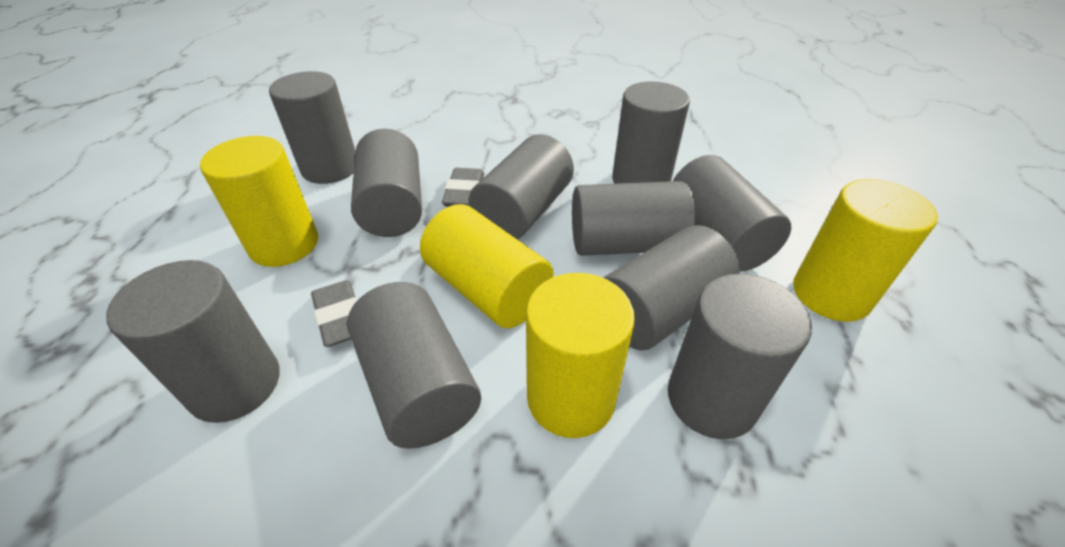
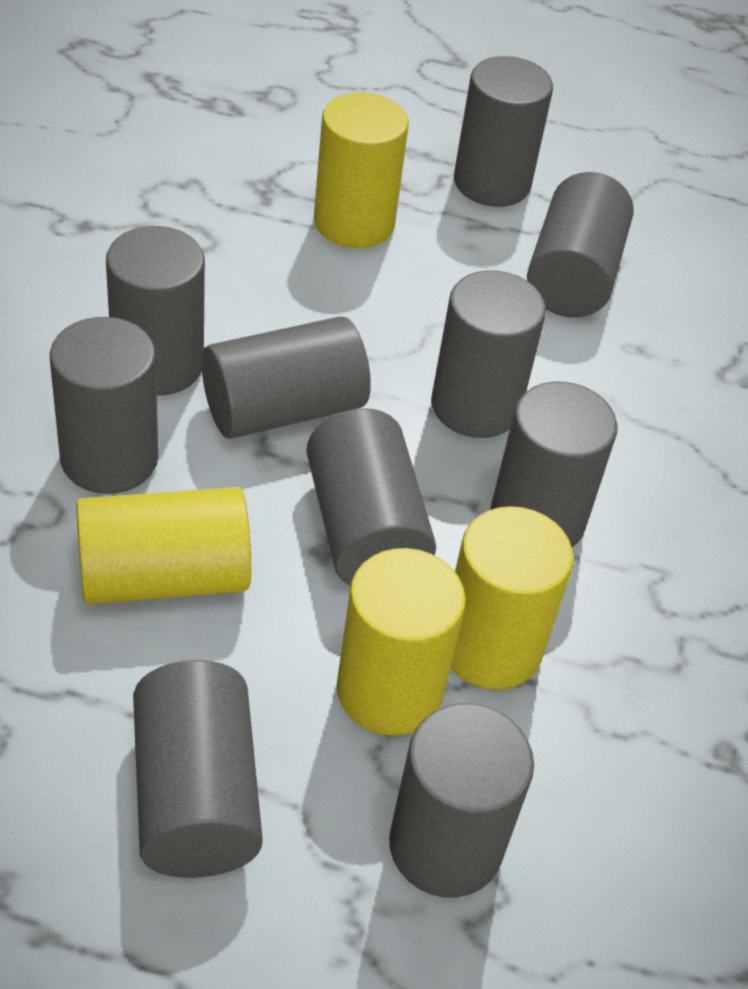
grey eraser: [311,280,358,347] [442,168,484,207] = 2 -> none = 0

